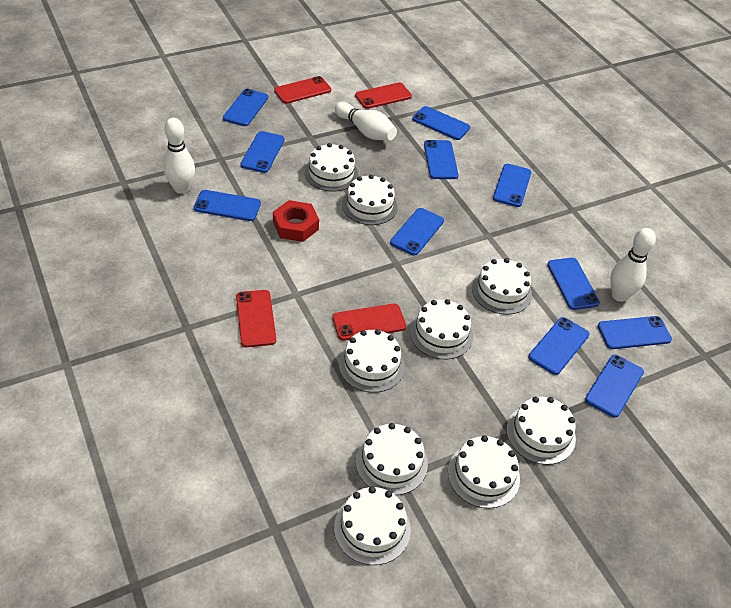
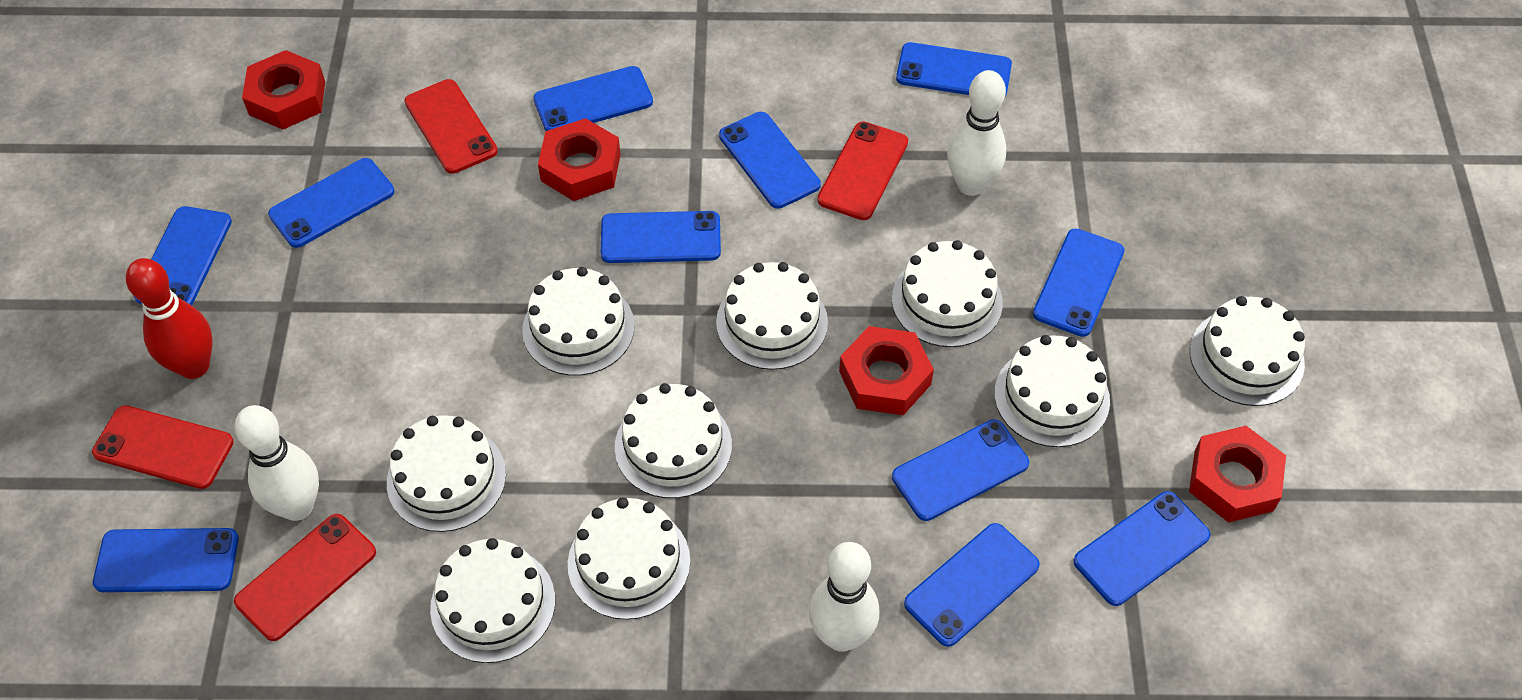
red bowling pin: none = 0 -> [126,258,213,379] = 1
red nut: [273,200,319,242] = 1 -> [242,50,325,130] [538,118,621,201] [839,326,934,415] [1189,426,1286,523] = 4

